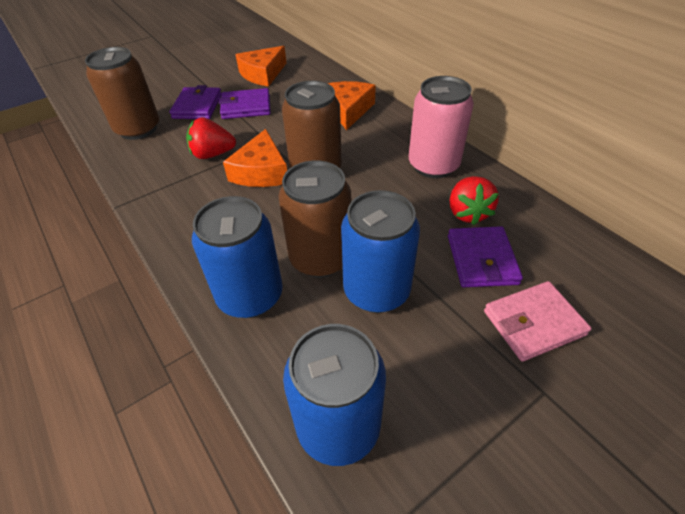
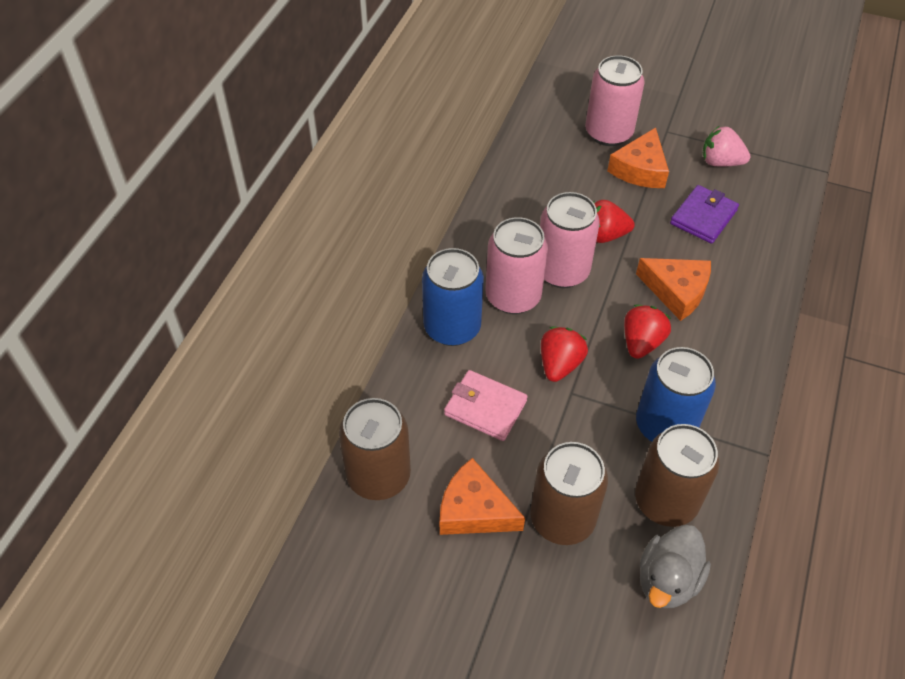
blue can: [192,196,283,318] [283,324,386,466] [341,190,420,313] = 3 -> [422,248,484,346] [636,347,716,442] = 2
grey duck: none = 0 -> [640,525,711,608] = 1
pink can: [409,76,474,178] = 1 -> [486,217,548,314] [540,192,600,288] [585,55,645,146] = 3
pink strawberry: none = 0 -> [703,126,751,166] = 1
purple wallet: [169,85,222,119] [219,88,271,119] [448,226,523,287] = 3 -> [670,185,739,244] = 1
red strawberry: [186,117,236,159] [450,176,499,225] = 2 -> [541,327,588,382] [593,200,635,243] [624,305,671,359] = 3

